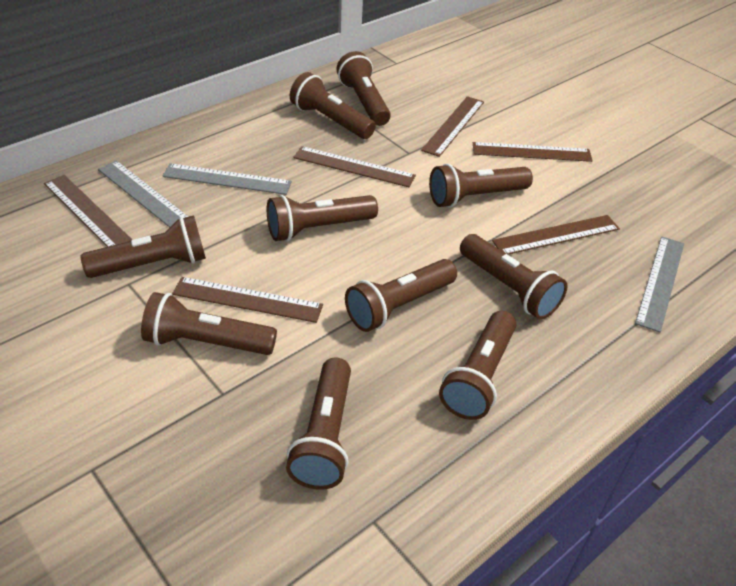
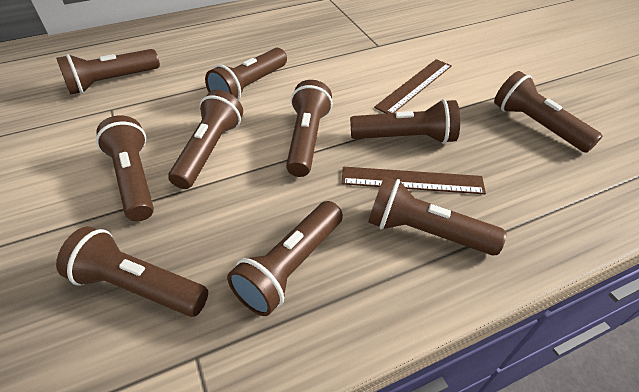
brown ruler: [44,175,132,247] [172,277,323,323] [293,146,416,187] [421,96,484,157] [473,142,593,162] [492,215,620,255] = 6 -> [341,167,486,194] [374,59,452,114] = 2
grey ruler: [98,160,189,228] [162,163,292,195] [635,236,684,332] = 3 -> none = 0

